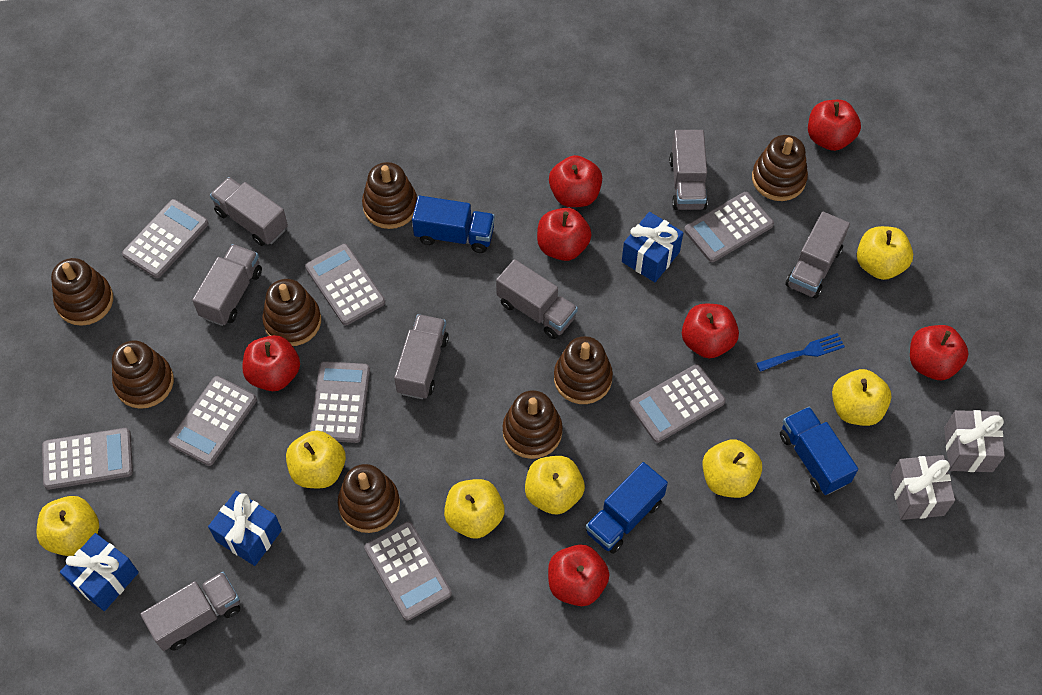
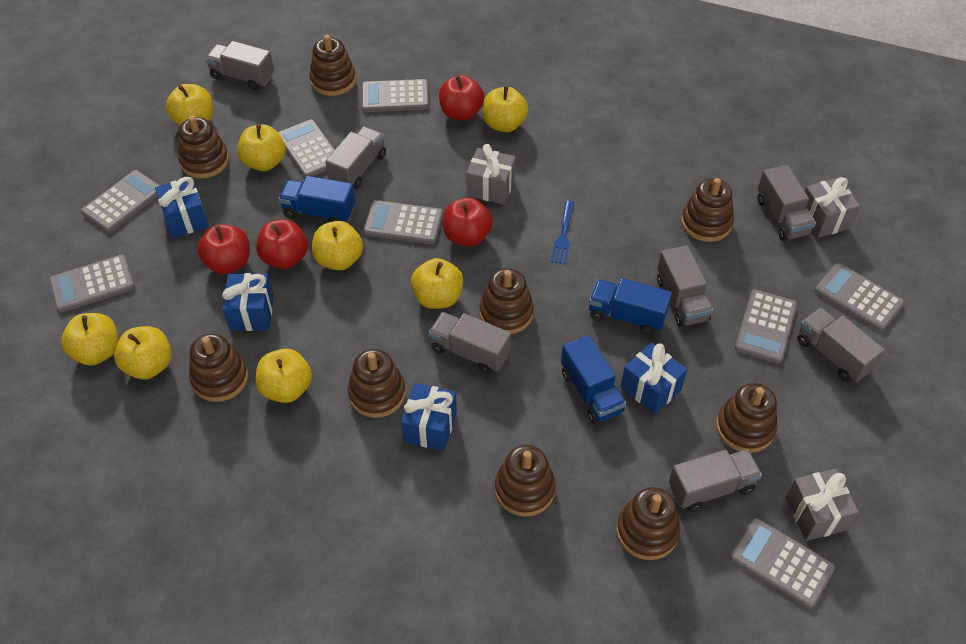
blue gift: [60,533,139,611] [208,491,282,566] [622,212,683,282] = 3 -> [155,177,209,238] [222,273,274,331] [401,383,457,451] [621,342,687,415] = 4
brown stacking toy: [51,258,113,326] [112,341,174,409] [262,279,321,346] [338,464,400,533] [362,162,417,229] [503,390,563,459] [554,336,613,404] [752,135,808,201] = 8 -> [178,116,229,179] [189,333,248,402] [310,35,356,96] [348,349,406,418] [480,268,534,334] [495,445,556,517] [616,487,680,560] [681,178,734,242] [716,383,777,453] = 9
grey gift: [890,455,955,520] [944,410,1005,472] = 2 -> [466,144,515,204] [785,469,859,541] [805,177,860,238] = 3
red apple: [242,335,300,391] [537,208,592,261] [548,544,610,606] [549,155,602,207] [682,304,739,358] [808,100,861,151] [910,325,969,380] = 7 -> [197,224,250,274] [256,219,308,269] [439,75,484,120] [443,198,493,246] = 4
yellow apple: [36,496,99,556] [286,431,346,488] [444,479,505,539] [525,456,585,515] [702,439,762,498] [832,369,891,426] [857,226,913,280] = 7 -> [61,313,119,366] [114,326,172,379] [166,84,213,125] [237,124,286,171] [256,349,312,403] [312,221,363,270] [411,258,463,309] [483,86,528,132] = 8

